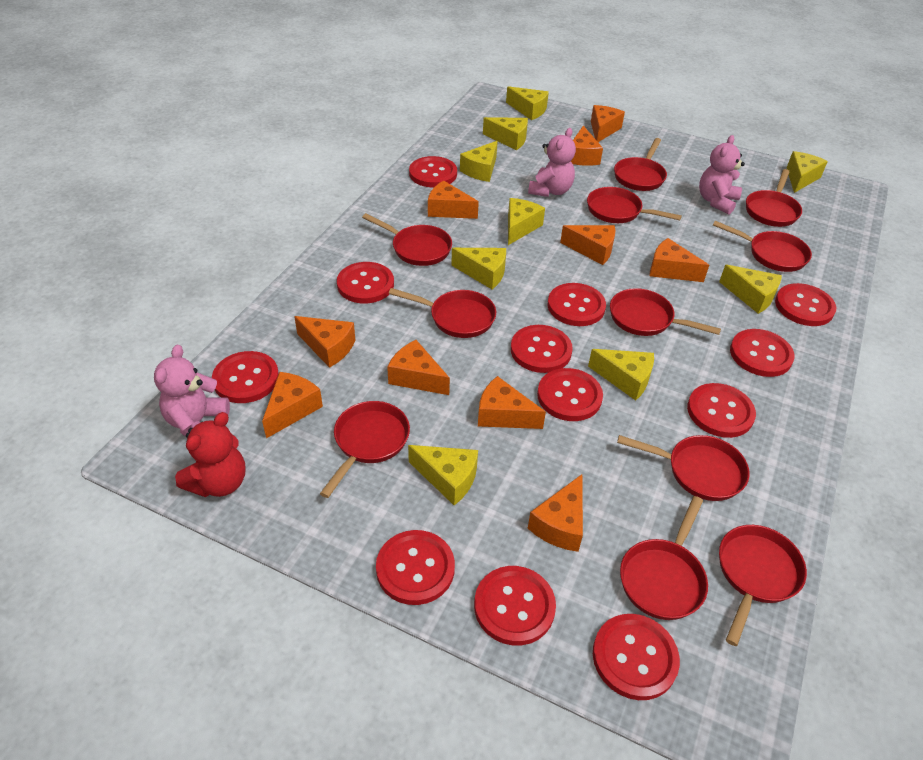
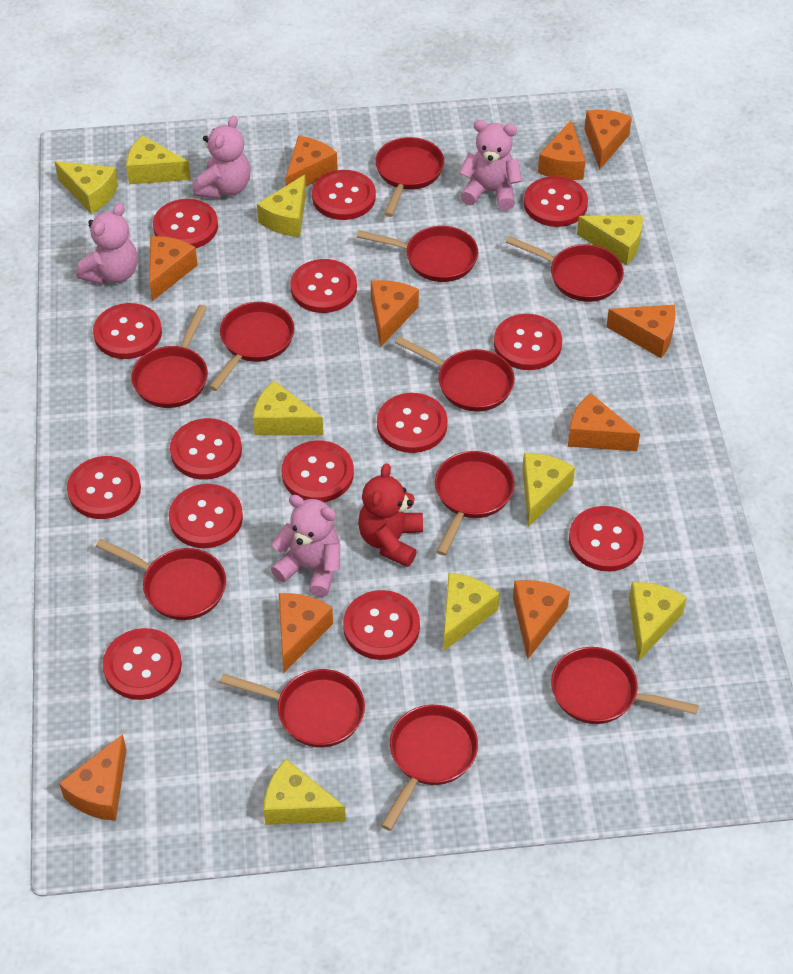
pink teddy bear: [154,345,230,436] [528,128,576,197] [699,135,745,214] = 3 -> [76,203,138,285] [193,115,250,199] [271,495,340,597] [459,120,522,210] = 4
red button: [212,351,279,403] [337,262,394,304] [376,530,455,605] [409,156,457,187] [474,566,556,645] [511,325,573,373] [537,368,603,421] [548,283,606,326] [593,614,680,700] [687,383,756,438] [730,329,795,377] [775,283,837,326] = 12 -> [67,456,141,519] [93,303,162,359] [103,628,182,700] [153,199,218,248] [169,484,243,548] [170,418,242,480] [282,440,354,502] [290,259,357,313] [312,170,376,220] [343,590,420,660] [377,393,448,453] [494,314,562,370] [524,176,588,227] [569,506,644,571] = 14

